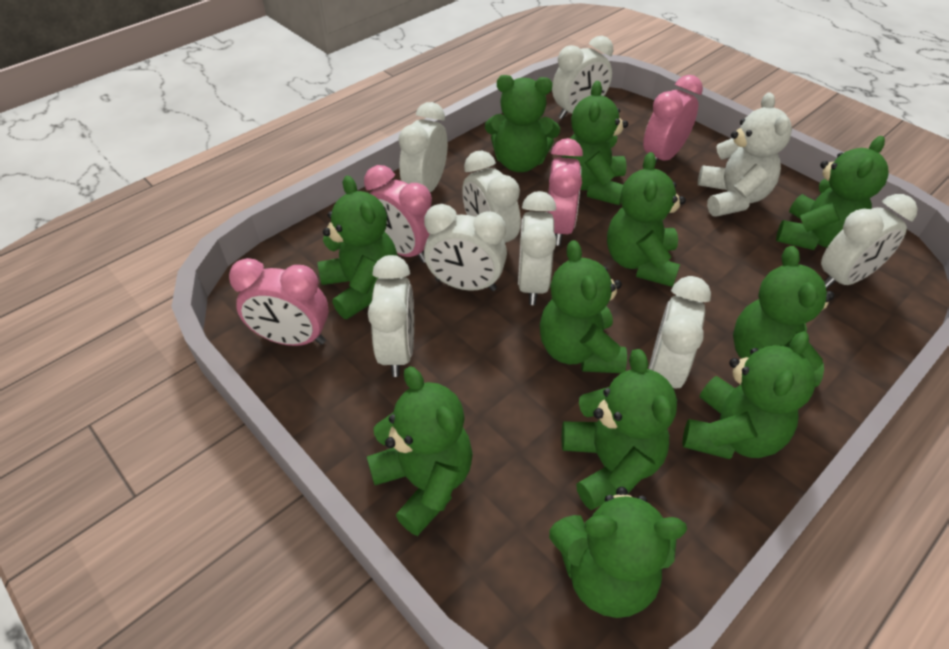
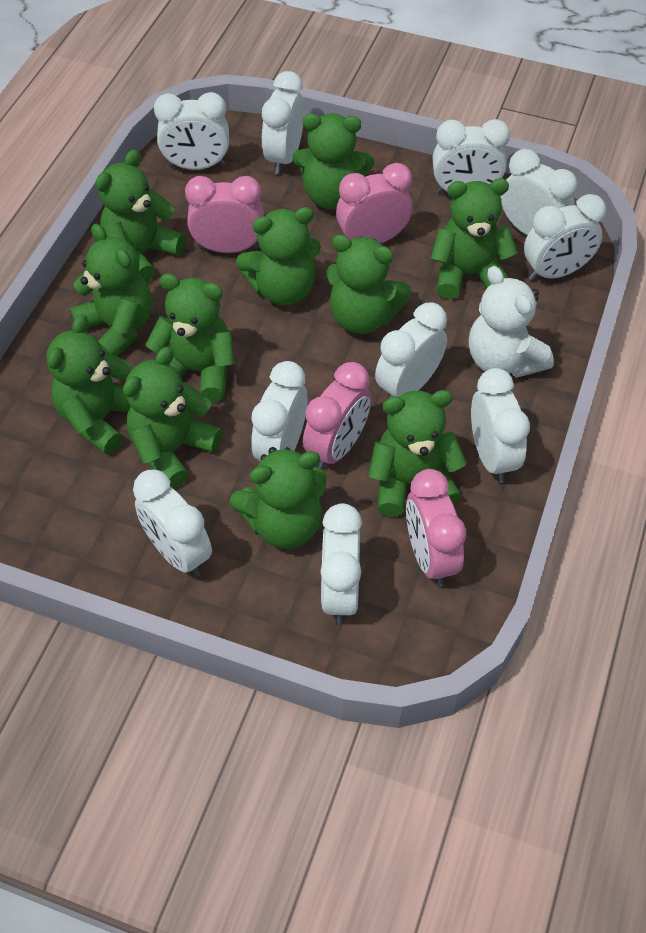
white clock: [368,255,414,377] [399,102,448,192] [424,204,507,291] [462,151,521,243] [518,191,556,305] [552,36,613,119] [649,276,711,389] [821,194,918,289] = 8 -> [133,469,212,577] [154,92,229,170] [251,361,308,461] [262,71,304,174] [320,503,362,624] [375,302,447,399] [433,119,510,194] [471,368,530,483] [501,149,577,235] [524,194,606,281] = 10

